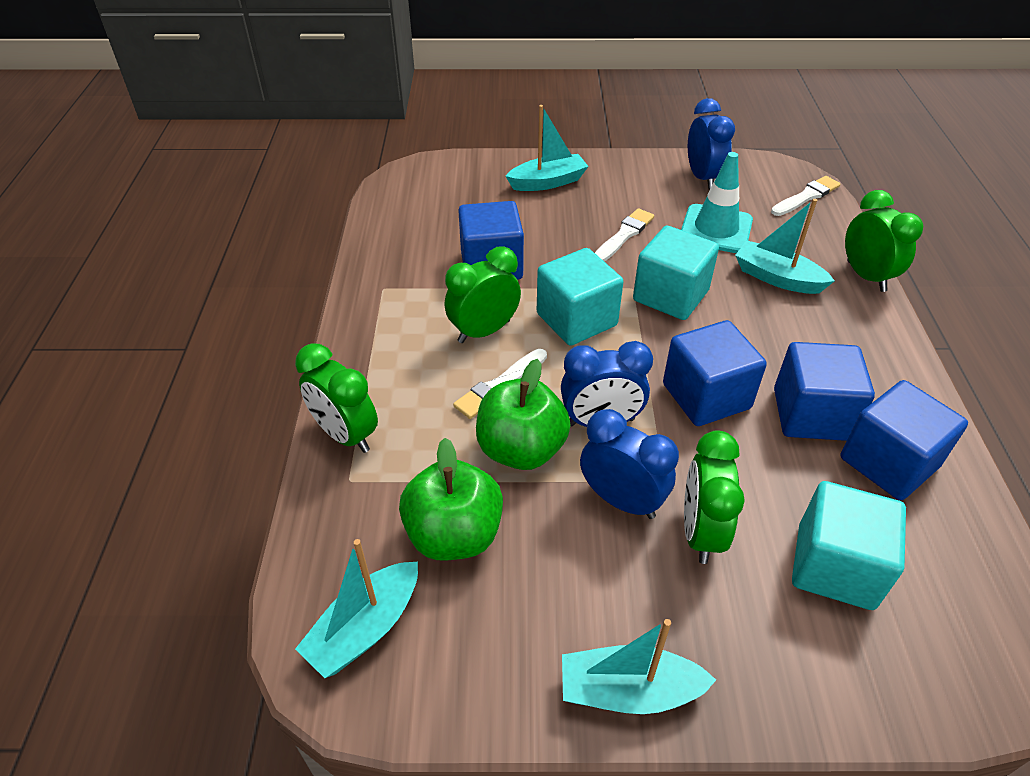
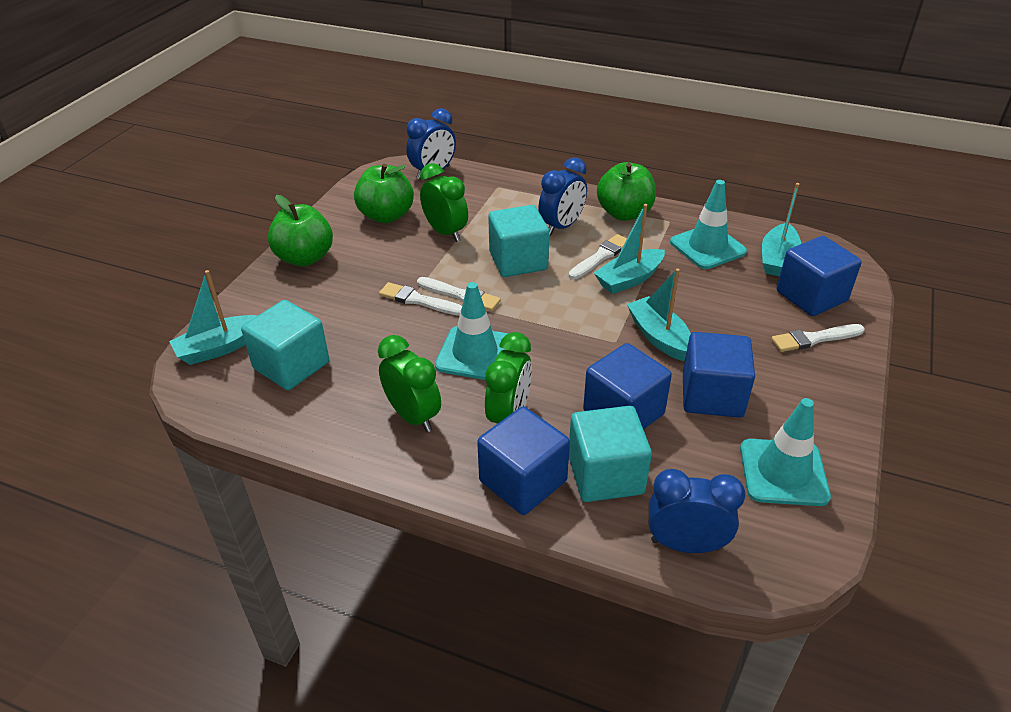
green apple: [399,438,503,560] [476,359,571,470] = 2 -> [268,195,333,266] [354,164,414,223] [597,162,656,221] = 3
green clock: [295,343,378,453] [445,246,521,343] [684,430,745,564] [845,190,923,292] = 4 -> [378,335,441,432] [420,163,468,242] [485,332,532,423] = 3
turquoise traffic cone: [681,152,753,253] = 1 -> [435,282,508,380] [670,180,747,269] [740,398,831,506] = 3
white brush: [453,349,547,419] [595,208,654,262] [771,176,841,216] = 3 -> [379,282,462,316] [417,277,501,311] [569,234,627,279] [771,324,865,352] = 4

